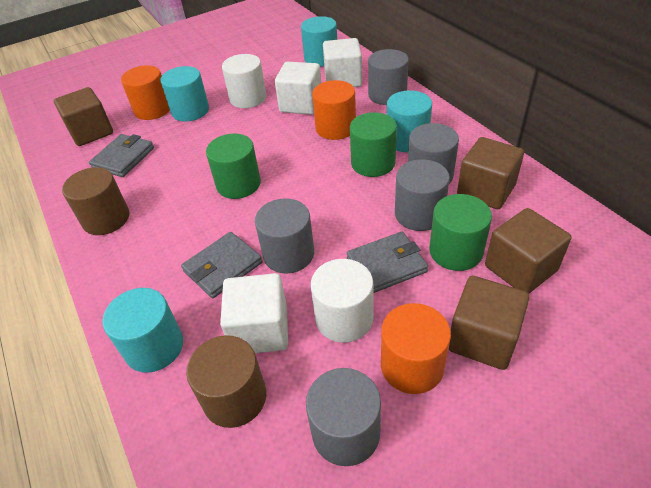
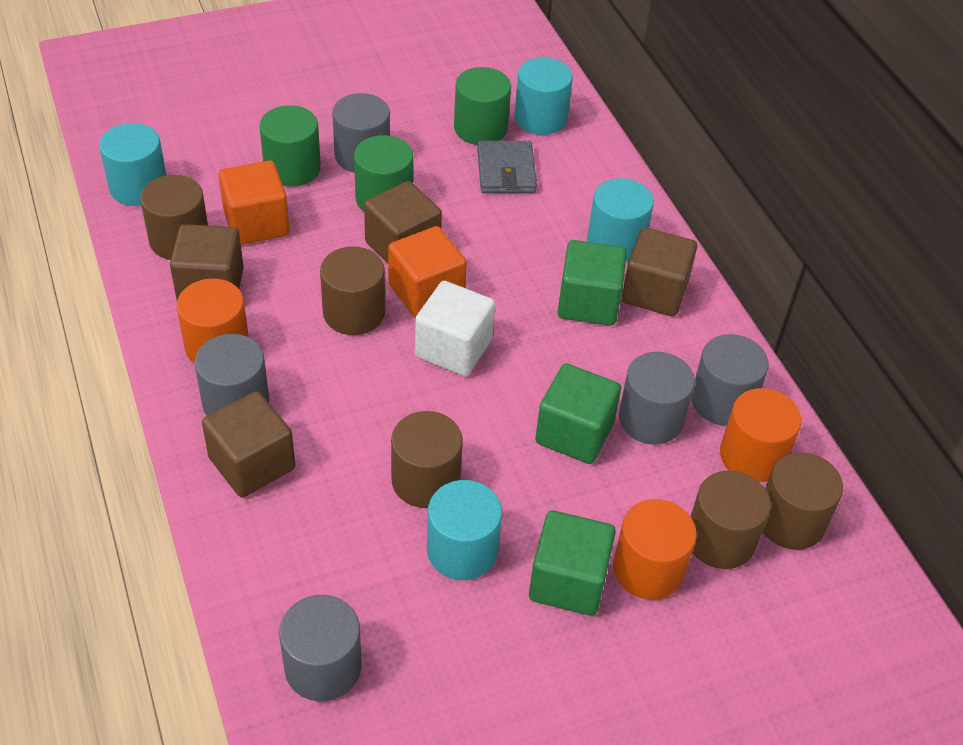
brown cylinder: [62,167,129,235] [186,335,266,428] = 2 -> [140,175,208,260] [320,247,385,335] [391,411,463,508] [690,470,771,569] [763,452,843,550] = 5
green cube: none = 0 -> [529,510,616,616] [535,363,621,464] [558,240,627,326] = 3
grey wallet: [89,134,154,177] [181,232,262,298] [347,231,428,293] = 3 -> [477,141,537,193] = 1
orange cube: none = 0 -> [219,160,290,245] [388,226,467,318] = 2
white cube: [220,273,288,353] [275,62,321,115] [323,38,362,87] = 3 -> [415,281,495,376] = 1
white cylinder: [222,54,266,108] [311,259,373,343] = 2 -> none = 0

